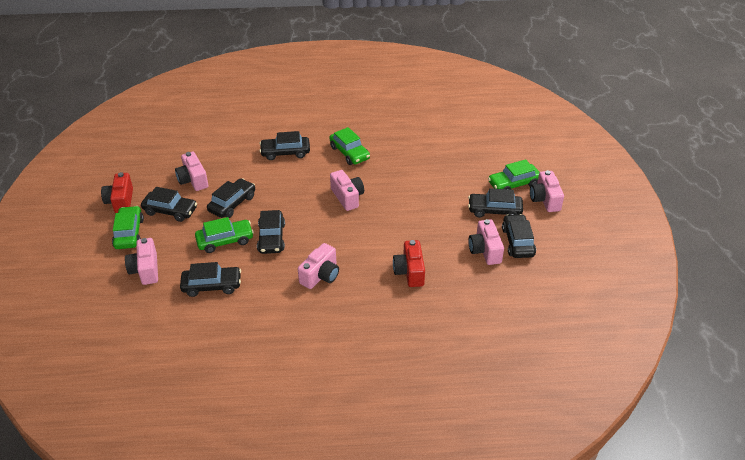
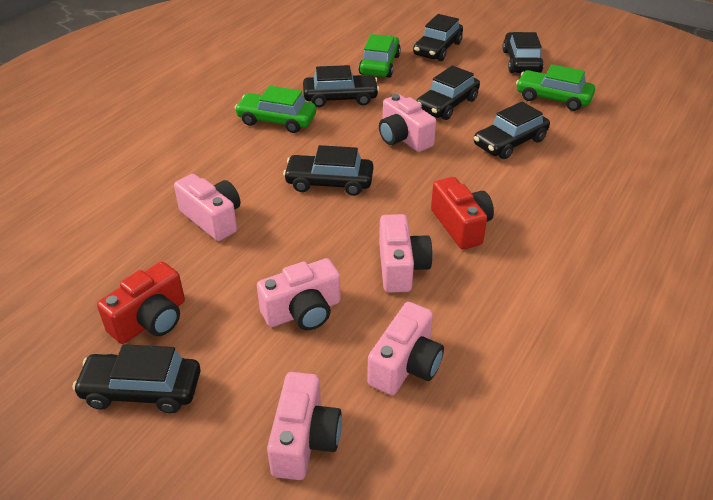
green car: [112,206,144,249] [195,217,254,253] [329,127,370,165] [488,159,540,190] = 4 -> [235,86,316,133] [359,34,401,78] [516,64,595,111] = 3

